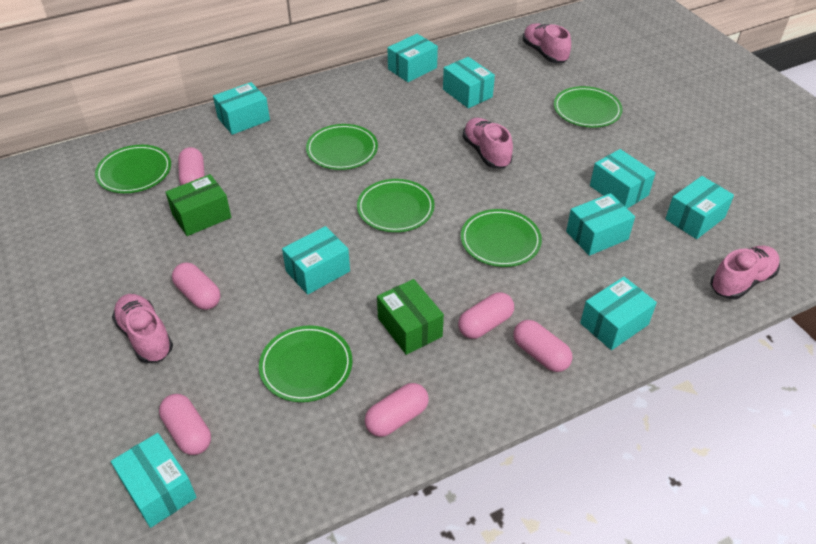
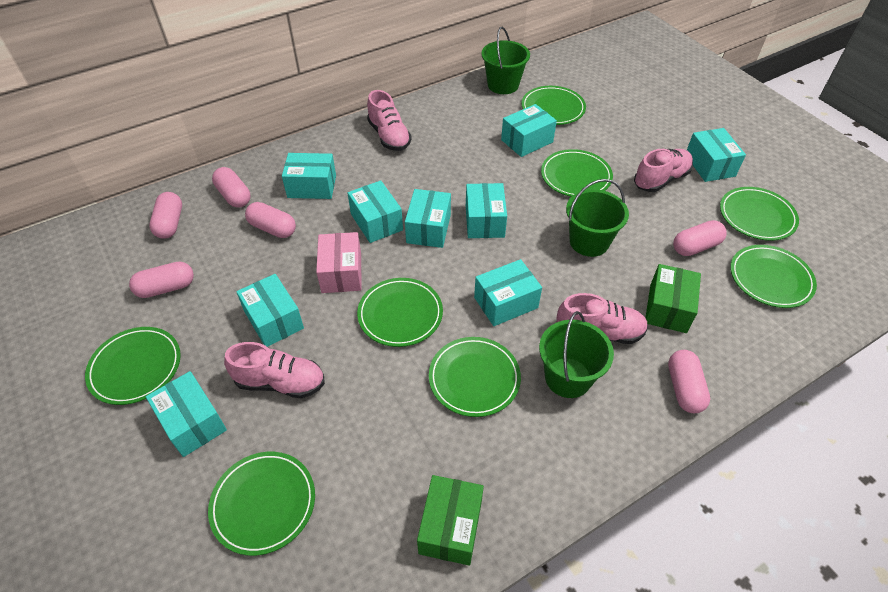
green bucket: none = 0 -> [481,27,530,94] [539,311,614,398] [566,179,629,257] = 3
green plate: [95,145,171,193] [259,325,352,402] [306,124,378,170] [357,179,435,232] [461,209,542,267] [554,86,623,128] = 6 -> [85,327,181,405] [208,452,315,556] [357,278,443,347] [429,337,521,417] [521,86,586,125] [541,149,613,197] [720,187,799,241] [730,245,817,308] = 8
pink box: none = 0 -> [316,232,361,293] = 1

